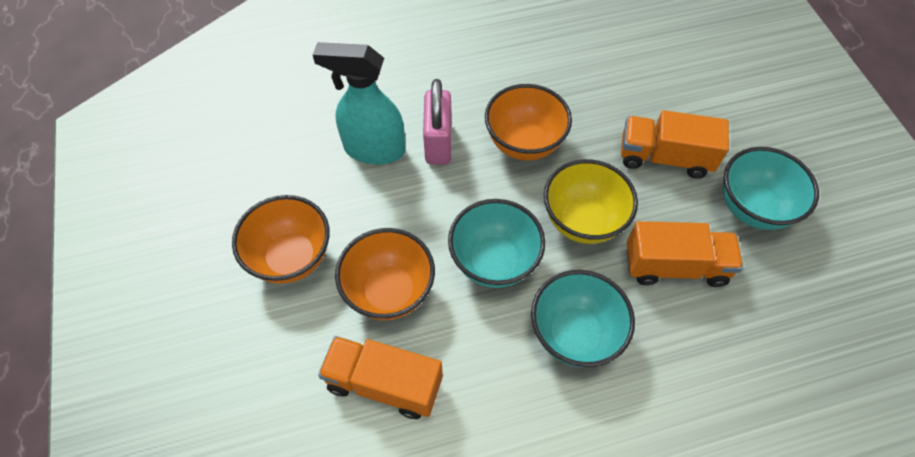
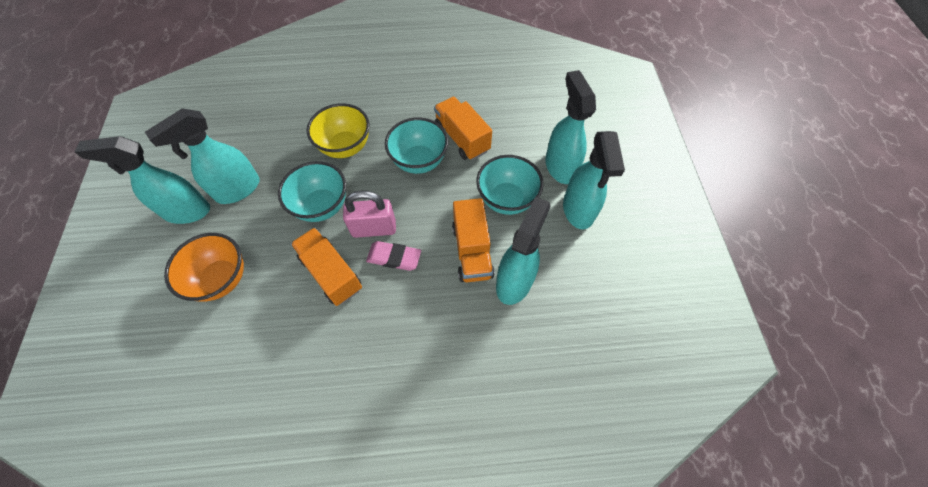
orange bowl: [232,195,330,284] [335,228,435,320] [485,84,572,161] = 3 -> [164,233,244,301] = 1
pink eraser: none = 0 -> [366,241,421,271] = 1
turquoise spray bottle: [313,42,405,165] = 1 -> [75,136,210,224] [145,108,259,204] [496,196,550,305] [545,70,596,184] [563,131,625,230] = 5

